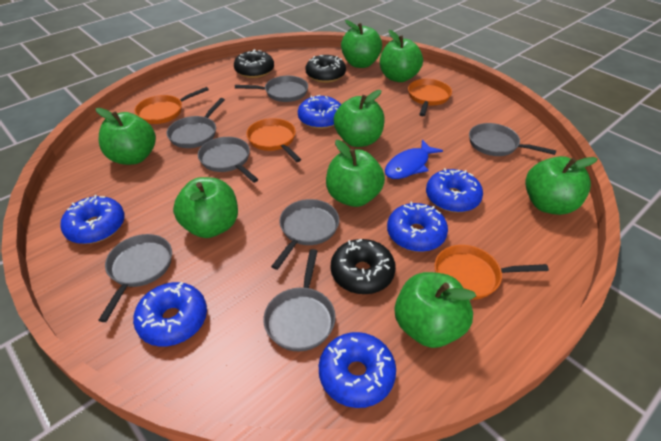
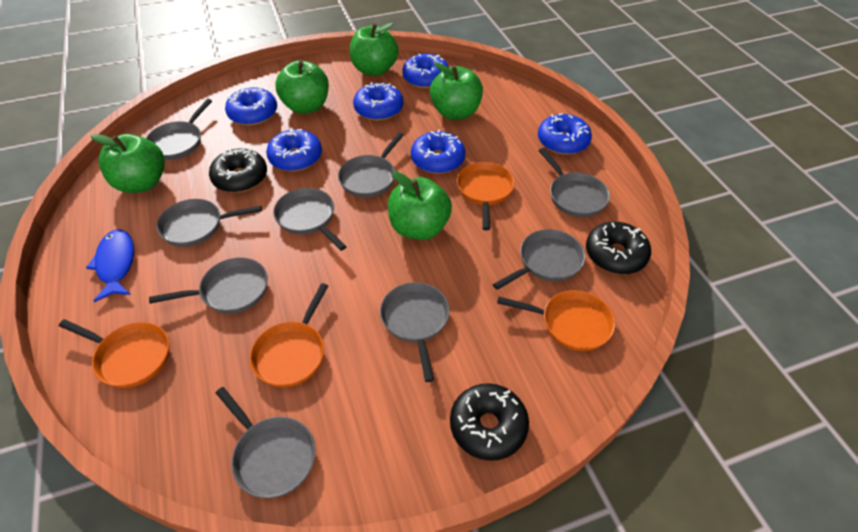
green apple: [96,108,156,165] [173,177,238,238] [326,140,385,207] [334,90,385,147] [341,20,382,68] [380,30,423,82] [395,272,476,348] [525,156,598,215] = 8 -> [91,134,165,193] [275,60,329,114] [350,23,398,76] [388,171,452,240] [430,62,483,120] = 5
grey pan: [98,234,172,322] [166,98,225,148] [198,137,259,183] [235,76,308,102] [263,249,336,351] [271,199,339,270] [469,123,557,156] = 7 -> [146,99,212,160] [149,257,268,314] [157,199,262,247] [216,387,316,498] [273,188,347,251] [338,132,404,198] [380,282,450,382] [493,229,585,290] [539,148,610,217] = 9

